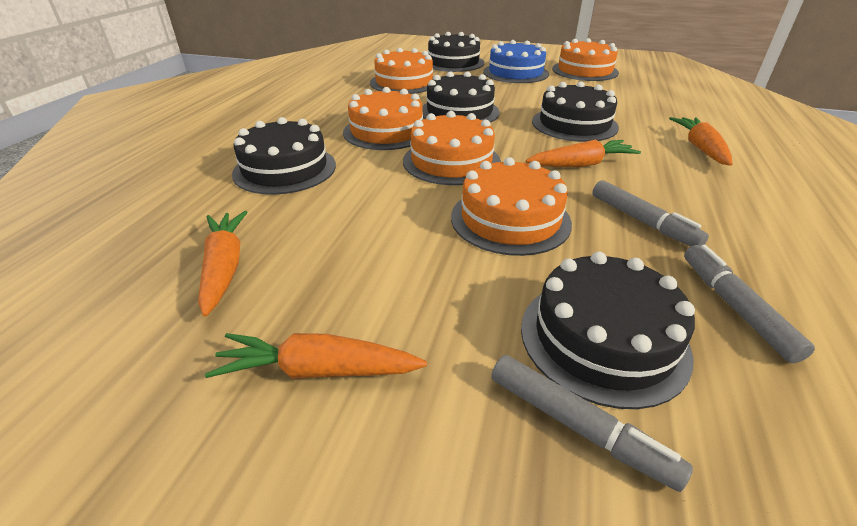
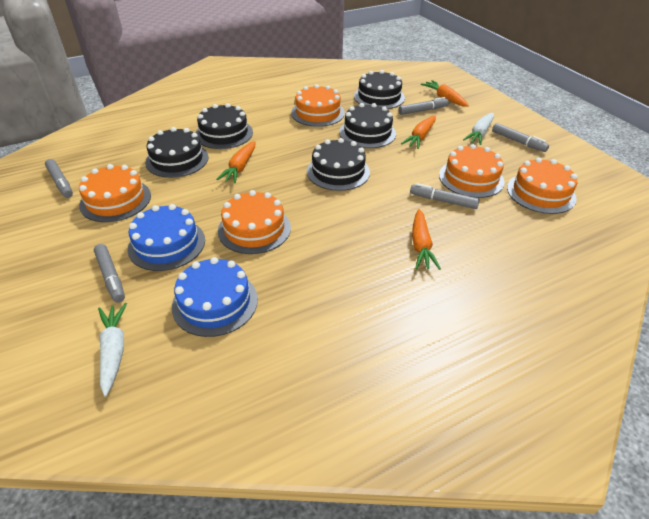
blue cake: [483,40,549,83] = 1 -> [128,204,205,271] [172,257,258,337] = 2
grey marker: [491,355,693,492] [592,180,709,246] [684,245,815,363] = 3 -> [45,159,73,198] [94,244,125,303] [398,97,449,115] [410,183,480,209] [492,123,549,152] = 5
white carrot: none = 0 -> [98,303,127,396] [463,113,494,145] = 2

